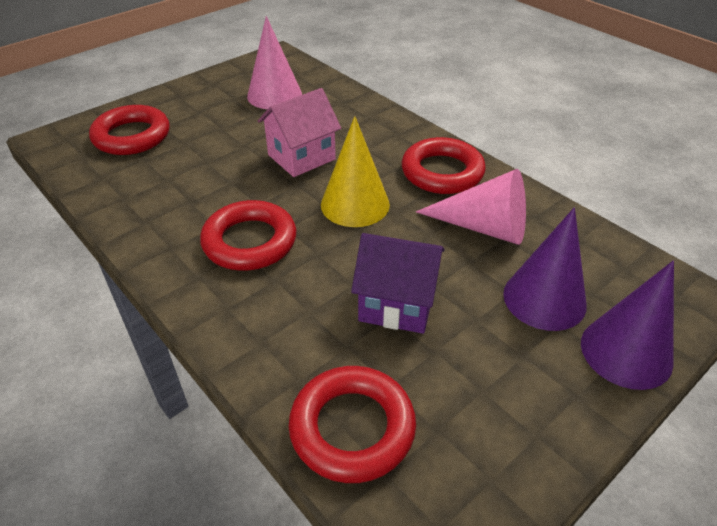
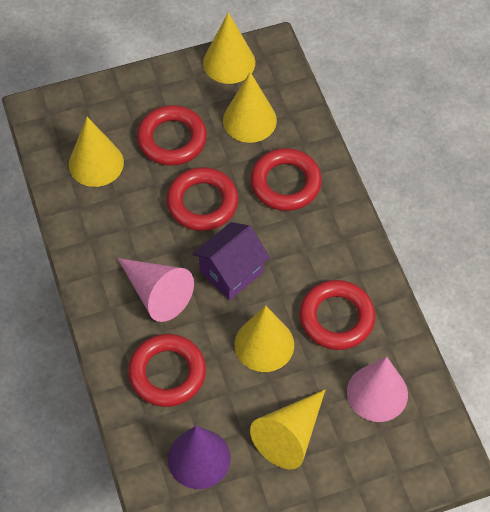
pink house: [258,88,341,177] = 1 -> none = 0
purple cone: [503,207,587,331] [581,261,674,390] = 2 -> [168,426,231,489] = 1
red ring: [89,105,170,155] [200,200,296,271] [289,366,416,483] [402,137,486,194] = 4 -> [128,334,206,407] [137,105,207,166] [166,167,239,231] [250,148,322,211] [299,280,375,350] = 5
yellow cone: [321,116,390,227] = 1 -> [69,117,124,187] [203,12,255,84] [223,72,277,143] [235,305,294,372] [250,390,325,470] = 5

